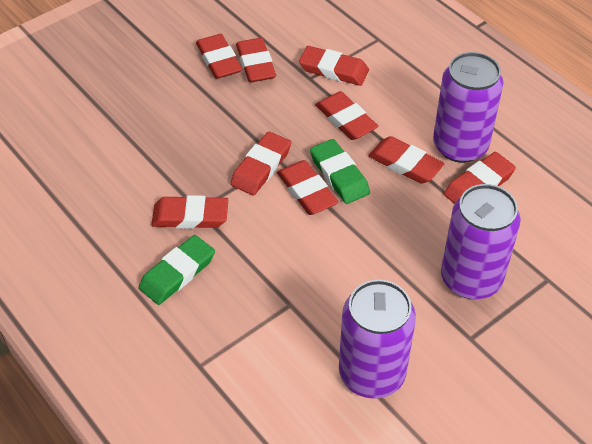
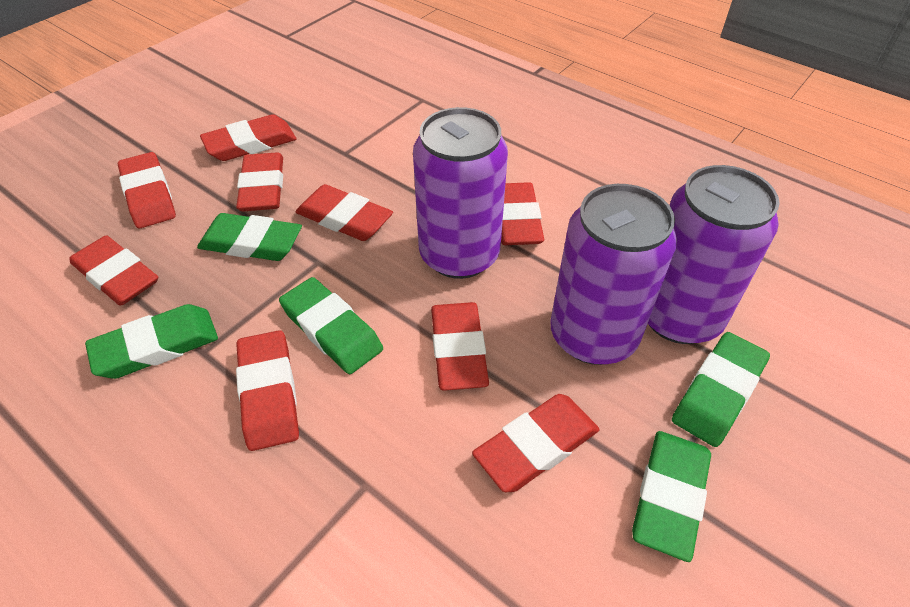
green eraser: [139,235,215,305] [310,139,370,204] = 2 -> [85,304,218,379] [197,213,302,261] [279,277,383,374] [632,431,711,562] [672,332,770,447] = 5

